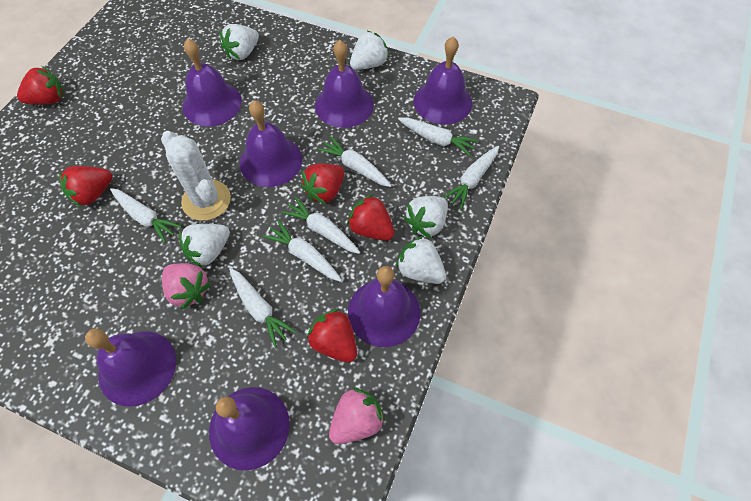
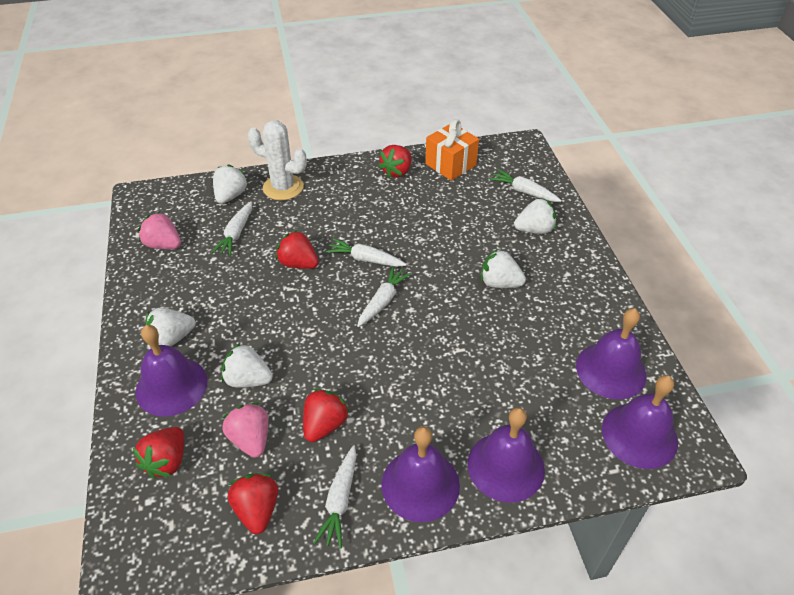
orange gift: none = 0 -> [425,119,479,181] = 1
purple bell: [85,329,176,406] [183,38,242,126] [209,387,290,470] [240,100,302,187] [315,40,374,128] [348,266,420,347] [414,37,472,124] = 7 -> [136,325,208,417] [381,426,460,522] [468,407,545,503] [576,308,646,399] [602,375,678,469] = 5
white carrot: [110,188,182,243] [229,268,296,348] [263,220,342,282] [281,197,360,254] [317,136,392,187] [398,117,478,156] [443,146,499,209] = 7 -> [211,201,252,256] [314,445,356,549] [326,238,407,267] [357,266,412,327] [490,169,562,202] = 5

